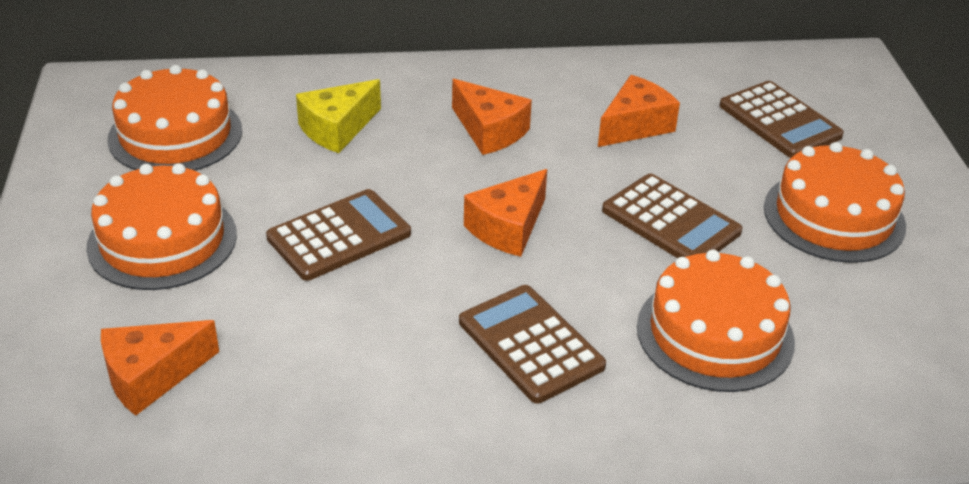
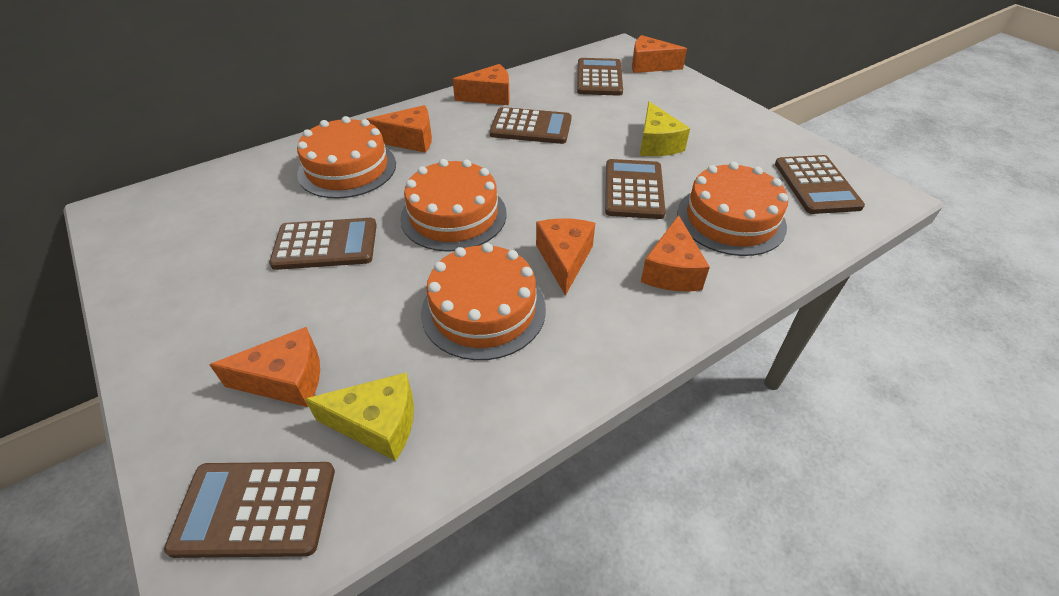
brown calculator: [266,189,411,281] [459,285,606,403] [602,173,742,258] [719,81,844,158] = 4 -> [164,462,335,558] [269,218,377,270] [490,107,572,144] [577,58,623,96] [605,159,666,219] [775,155,865,214] = 6
orange cheese: [101,320,219,416] [452,79,532,155] [464,169,547,257] [598,75,680,147] = 4 -> [209,327,320,407] [366,105,432,153] [453,64,510,105] [536,218,595,296] [632,35,687,73] [641,215,710,291] = 6
yellow cheese: [296,79,381,153] = 1 -> [305,373,414,461] [640,102,690,156] = 2

